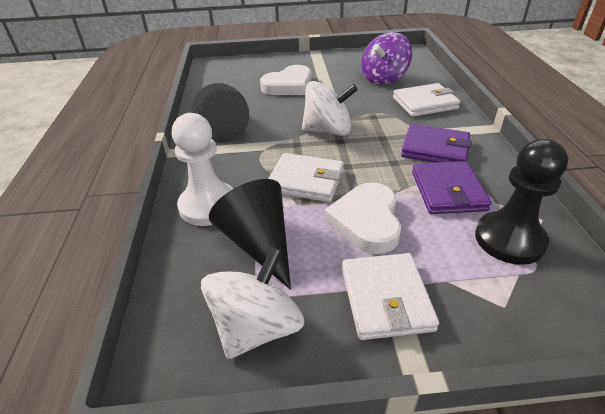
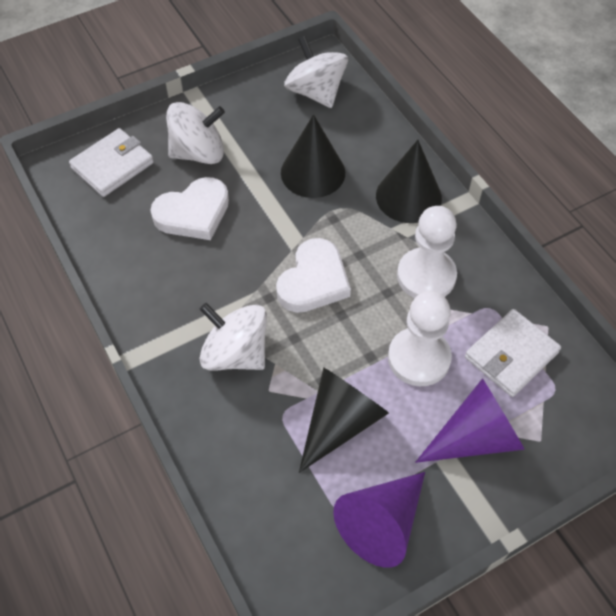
black cone: [191,83,249,143] [209,179,291,290] = 2 -> [281,114,345,198] [299,367,389,473] [376,140,442,223] = 3
black pawn: [475,139,568,265] = 1 -> none = 0
purple cone: none = 0 -> [333,472,425,568] [415,378,525,463] = 2
purple spinning top: [361,32,412,85] = 1 -> none = 0
purple wallet: [401,124,472,163] [412,161,492,214] = 2 -> none = 0
white pawn: [172,113,234,226] = 1 -> [388,291,452,386] [397,206,457,298] = 2
white spinning top: [201,247,304,359] [302,81,358,136] = 2 -> [166,102,225,164] [199,303,267,371] [284,36,348,108] = 3
white wallet: [268,153,344,202] [342,253,439,340] [393,83,461,117] = 3 -> [69,128,154,197] [465,309,561,397] = 2

